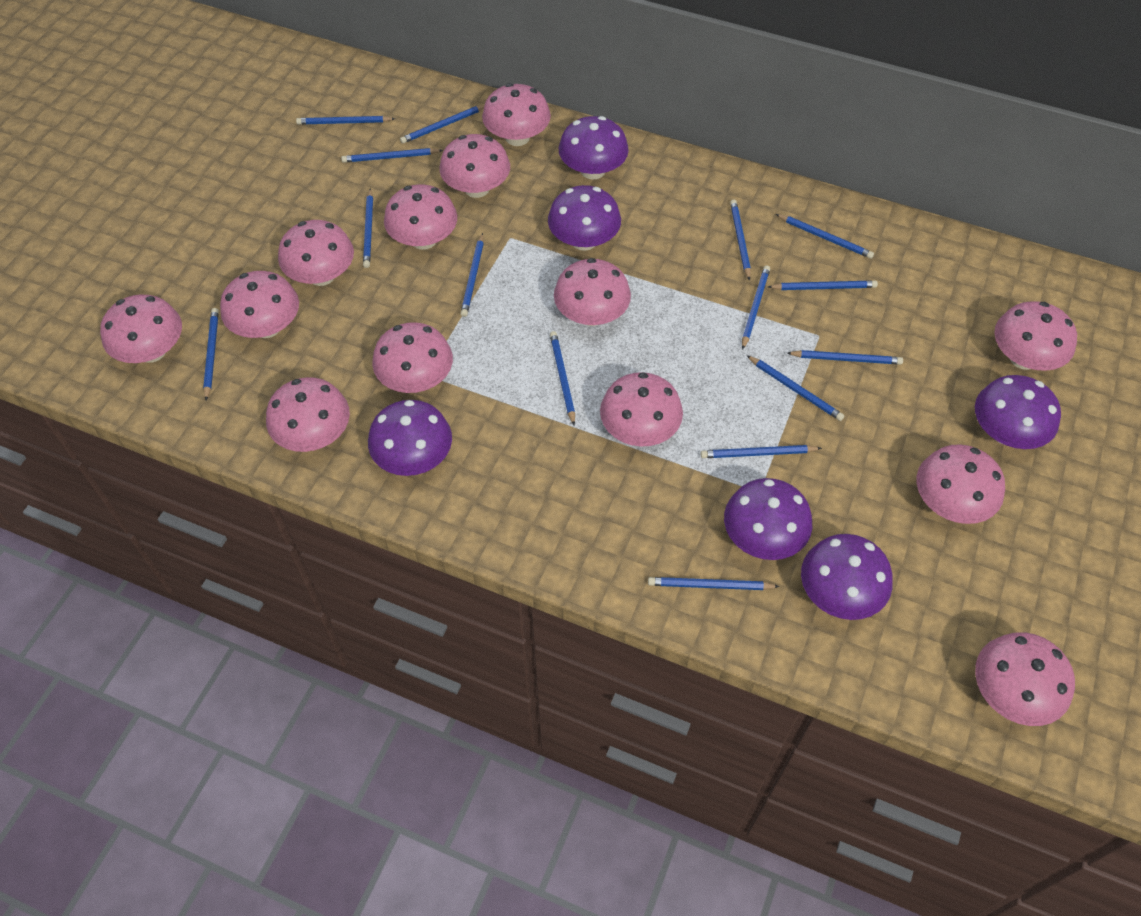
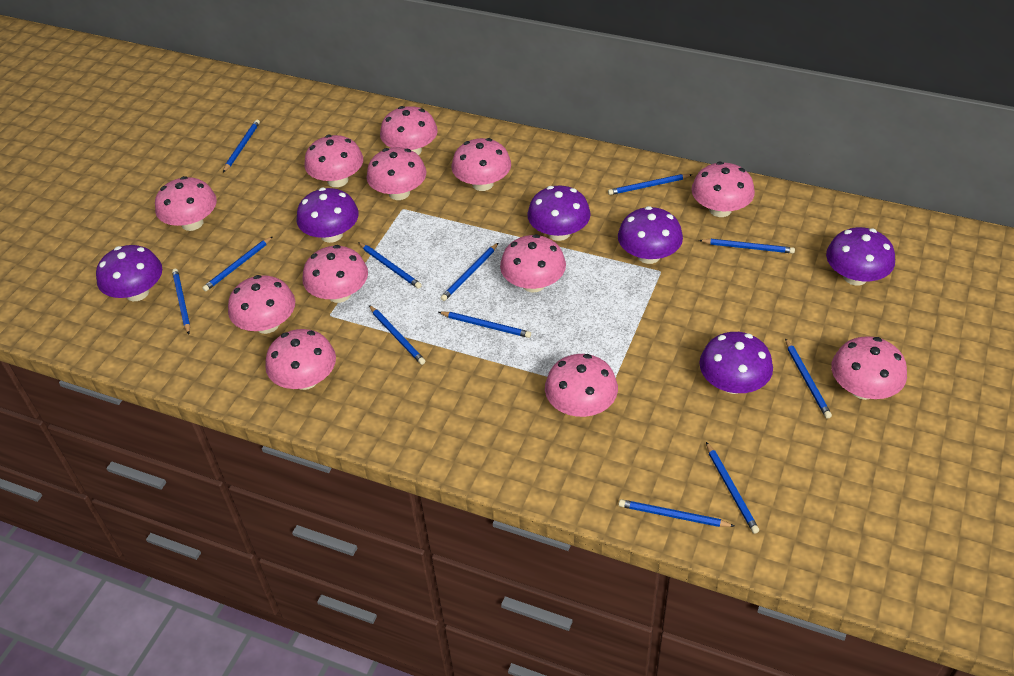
blue pencil: [203,308,219,401] [296,116,395,125] [341,148,443,163] [363,188,373,268] [400,105,484,144] [461,233,484,317] [550,331,575,425] [648,577,780,590] [700,445,822,458] [730,200,751,281] [742,265,770,350] [746,355,845,421] [768,281,878,290] [776,214,874,259] [787,350,903,365] = 15 -> [172,269,190,334] [202,236,273,292] [223,120,260,172] [358,242,422,289] [369,305,425,365] [439,312,531,338] [441,243,498,301] [608,174,692,195] [619,499,734,527] [699,239,795,253] [706,442,759,534] [785,338,832,419] = 12
pink mushroom: [100,294,182,363] [220,271,299,338] [266,377,350,452] [278,220,354,286] [372,322,453,393] [384,184,457,250] [439,134,510,198] [482,83,551,146] [554,258,631,326] [600,372,683,446] [917,444,1005,524] [975,632,1075,726] [994,301,1077,371] = 13 -> [155,176,217,231] [228,275,295,334] [265,329,336,390] [302,245,368,303] [304,135,363,187] [366,147,427,200] [380,106,438,155] [452,138,511,191] [500,234,566,292] [545,354,618,417] [691,162,755,217] [831,336,907,400] = 12

